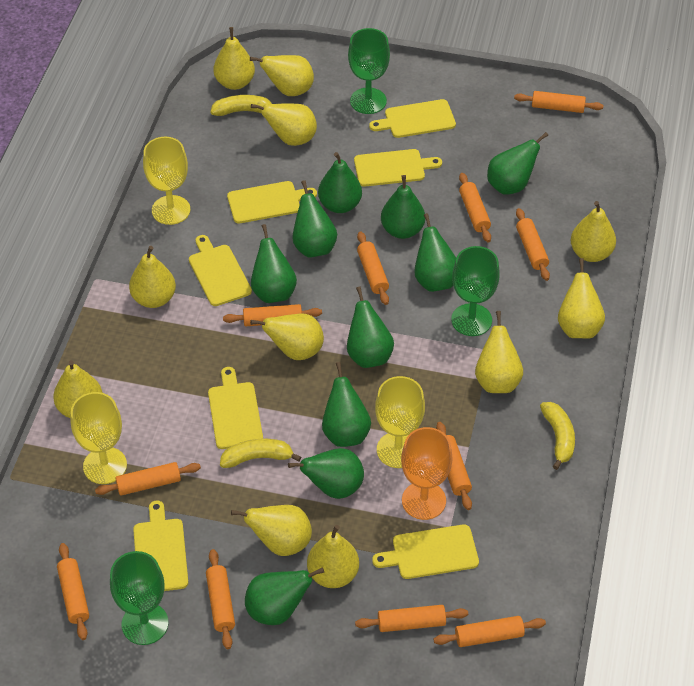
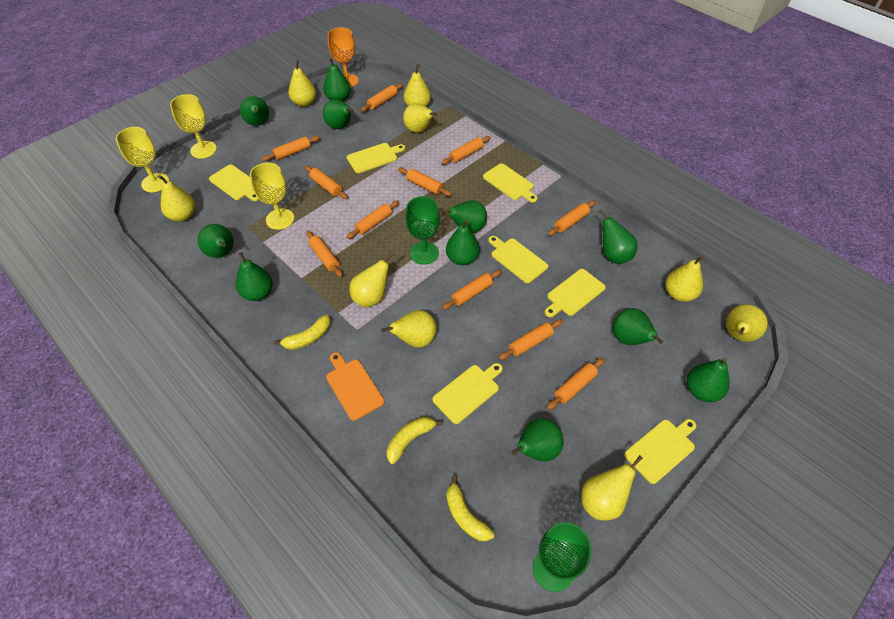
green goblet: [110,551,169,645] [348,28,390,114] [451,246,500,336] = 3 -> [405,196,440,265] [533,522,592,592] = 2
green pear: [245,567,324,625] [251,224,297,303] [288,448,364,499] [292,180,337,258] [318,152,362,213] [322,362,371,447] [347,286,394,368] [381,175,425,239] [414,213,456,292] [487,132,548,195] = 10 -> [197,224,234,258] [236,252,273,301] [240,96,269,126] [323,58,351,101] [323,99,353,129] [442,200,487,233] [446,219,480,265] [511,418,564,461] [599,209,638,264] [613,308,663,345] [687,357,730,402] = 11
orange cutting board: none = 0 -> [326,352,384,421] = 1
yellow pear: [53,360,102,418] [129,246,176,308] [214,27,255,90] [231,505,312,556] [250,55,314,96] [250,314,324,360] [251,103,317,146] [307,525,359,588] [475,311,523,393] [558,258,605,338] [571,201,616,262] = 11 -> [158,175,195,222] [288,60,316,107] [350,252,394,307] [381,310,437,348] [403,103,437,133] [404,64,431,107] [581,455,643,521] [665,256,704,302] [726,304,768,342] = 9

